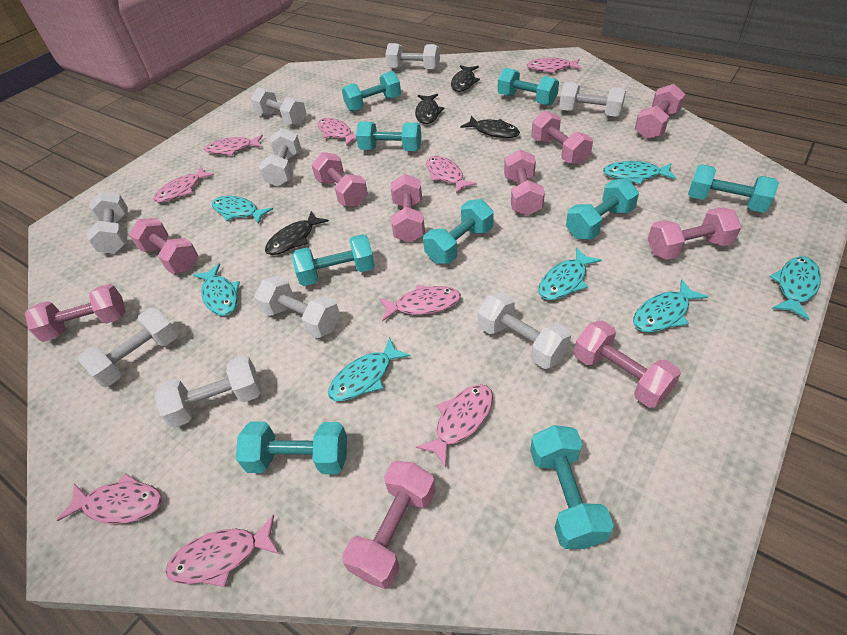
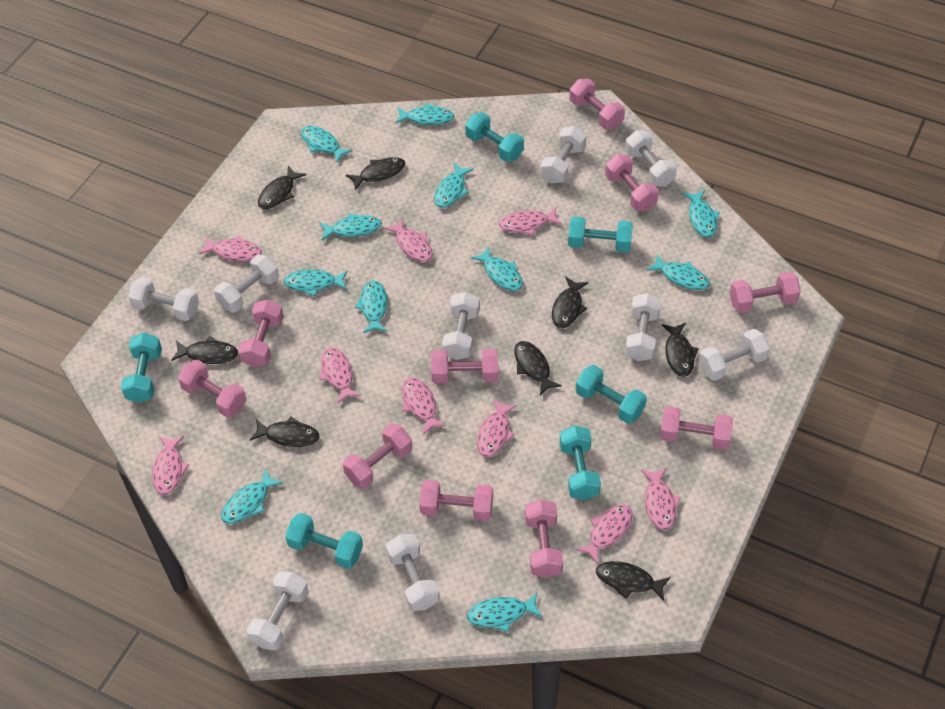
black fish: [265,211,329,255] [415,94,445,124] [451,65,480,92] [460,116,520,138] = 4 -> [171,336,238,364] [250,417,320,447] [258,166,306,209] [346,157,405,190] [514,341,562,395] [552,277,589,328] [596,561,671,601] [662,323,699,377] = 8
turquoise dumbbell: [236,421,347,474] [292,234,375,286] [342,71,401,112] [356,122,422,151] [423,199,494,264] [498,68,559,106] [530,425,614,549] [566,179,639,240] [688,164,779,213] = 9 -> [121,333,162,403] [285,513,363,569] [465,112,524,162] [559,426,601,500] [568,217,633,252] [576,365,647,424] = 6
turquoise fish: [194,263,240,316] [212,196,273,224] [328,337,411,401] [538,247,602,300] [603,161,676,184] [633,279,709,332] [770,256,821,320] = 7 -> [222,469,283,524] [284,270,348,297] [301,126,352,163] [319,213,382,240] [354,280,387,333] [395,103,455,125] [434,163,474,208] [467,592,543,632] [471,246,523,291] [646,254,710,290] [683,190,720,237] = 11

